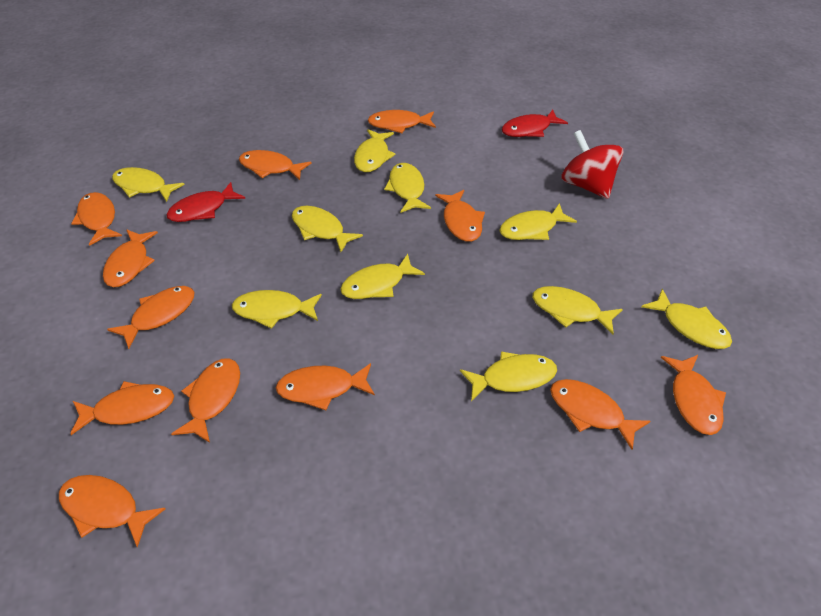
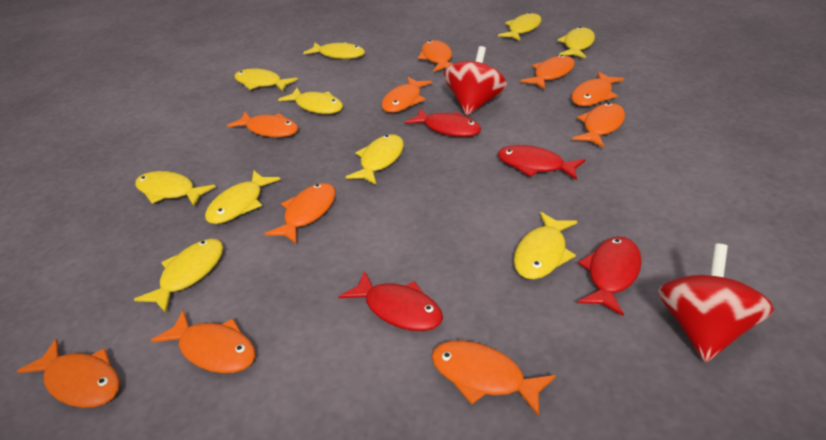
orange fish: [59,475,165,547] [70,381,174,435] [71,192,122,246] [103,229,158,287] [107,286,194,349] [171,358,240,443] [239,150,312,180] [276,363,375,410] [368,110,436,133] [435,190,485,242] [550,379,650,450] [661,355,726,435] = 12 -> [17,339,120,408] [151,310,255,373] [227,112,298,137] [265,183,336,244] [381,77,432,113] [418,40,453,72] [432,340,556,417] [520,55,575,89] [571,71,624,106] [572,103,625,148] = 10
red fish: [166,182,245,222] [502,110,568,137] = 2 -> [338,270,443,331] [405,108,481,137] [498,145,585,180] [578,237,642,316] = 4
red spinning top: [561,130,623,199] = 1 -> [443,46,507,115] [658,244,774,362] = 2

